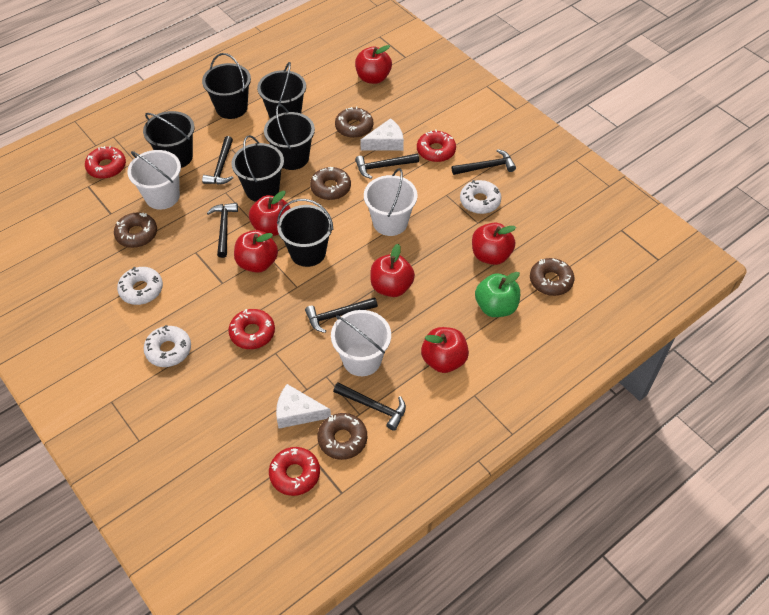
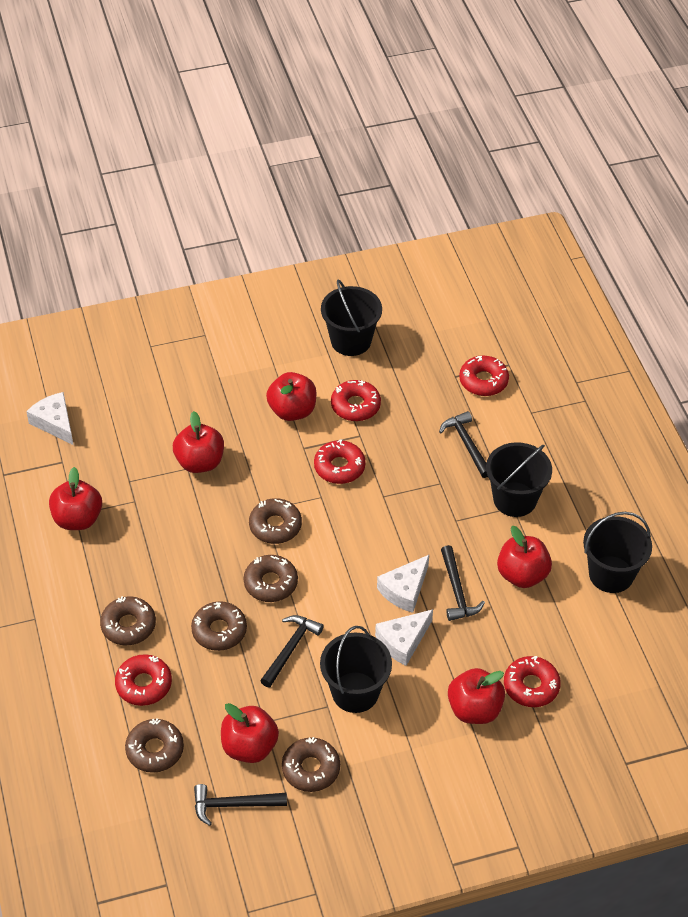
black bucket: [143,111,195,168] [202,53,251,119] [231,135,284,202] [257,62,306,119] [264,104,315,170] [277,199,333,267] = 6 -> [320,626,392,713] [321,279,382,356] [486,442,552,517] [583,512,652,593] = 4
black hammer: [202,136,233,185] [207,203,238,258] [305,297,378,333] [333,383,406,431] [355,154,419,179] [452,149,516,175] = 6 -> [194,784,287,826] [260,615,324,687] [439,411,488,478] [441,545,485,621] = 4
brown donut: [114,212,157,248] [310,167,351,200] [318,413,367,460] [335,106,373,138] [530,258,574,296] = 5 -> [100,596,156,646] [125,718,184,773] [191,601,247,651] [244,555,298,602] [249,498,302,544] [282,737,340,792] = 6
green apple: [475,272,520,317] = 1 -> none = 0
red donut: [85,146,126,179] [228,309,275,349] [269,447,320,496] [417,130,456,162] = 4 -> [115,654,172,706] [314,439,366,484] [331,380,381,421] [459,356,509,396] [504,656,561,707] = 5
white bucket: [127,150,181,210] [331,310,391,376] [364,168,418,236] = 3 -> none = 0
white cheese: [276,384,331,429] [360,118,404,151] = 2 -> [26,392,73,445] [375,609,433,666] [377,555,429,613] = 3
white donut: [117,267,163,305] [143,325,191,367] [460,180,501,214] = 3 -> none = 0

